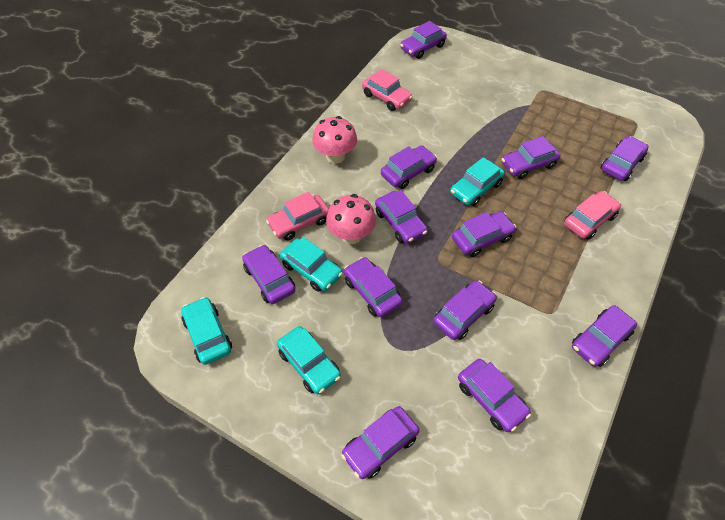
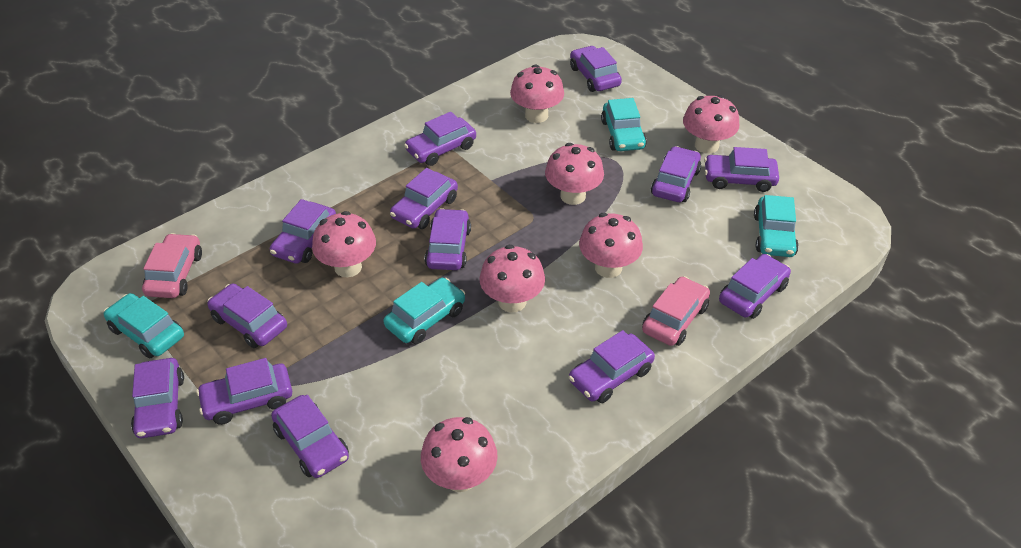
pink car: [266,192,329,241] [362,69,413,111] [564,191,621,240] = 3 -> [142,233,202,298] [642,276,710,346] = 2
pink mushroom: [312,116,357,164] [326,194,376,244] = 2 -> [312,211,376,277] [421,417,498,492] [480,245,545,313] [510,64,564,123] [545,143,604,205] [579,213,643,278] [683,95,739,154] = 7
purple car: [242,245,295,304] [341,406,419,479] [344,257,403,317] [375,190,428,244] [381,145,437,189] [400,21,447,59] [433,281,497,340] [452,211,516,257] [458,359,531,432] [502,136,560,179] [572,305,637,367] [601,136,649,181] = 12 -> [131,358,184,438] [196,358,292,425] [208,283,287,348] [270,199,336,264] [271,395,349,478] [390,168,458,229] [404,112,476,166] [425,208,471,270] [569,330,655,403] [570,46,622,92] [651,146,701,202] [704,147,779,192] [719,254,791,319] = 13

